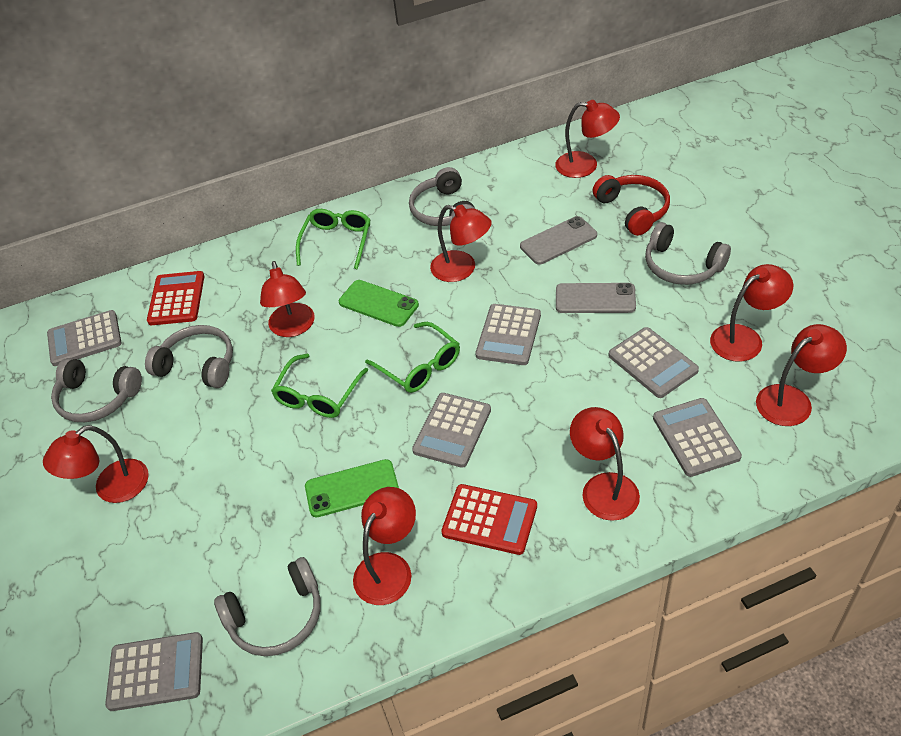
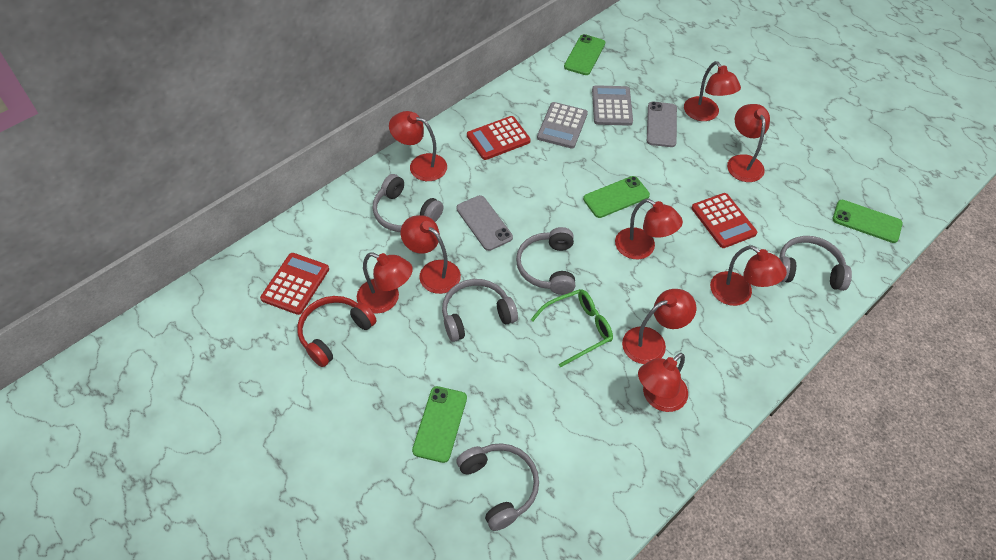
green glasses: [271,354,368,418] [296,209,371,269] [365,322,460,393] = 3 -> [531,289,613,367] = 1
green phone: [305,459,399,517] [339,280,419,327] = 2 -> [412,386,467,463] [564,34,605,75] [583,176,650,218] [832,200,903,243] = 4
grey calculator: [47,310,122,366] [105,632,203,711] [412,393,491,468] [475,304,541,365] [608,327,699,398] [653,398,742,477] = 6 -> [537,102,588,148] [592,85,633,126] = 2
red calculator: [147,271,204,325] [441,484,537,555] = 2 -> [260,253,329,315] [467,116,531,160] [691,193,757,248] = 3
red lamp: [43,425,149,503] [260,261,315,337] [353,487,416,605] [430,205,492,282] [555,100,620,178] [570,407,640,521] [710,264,793,362] [756,324,847,426] = 8 -> [357,252,413,314] [389,111,447,181] [401,215,461,294] [615,199,683,259] [622,289,696,364] [638,353,688,412] [684,61,741,121] [710,245,787,306] [727,104,770,182] = 9

